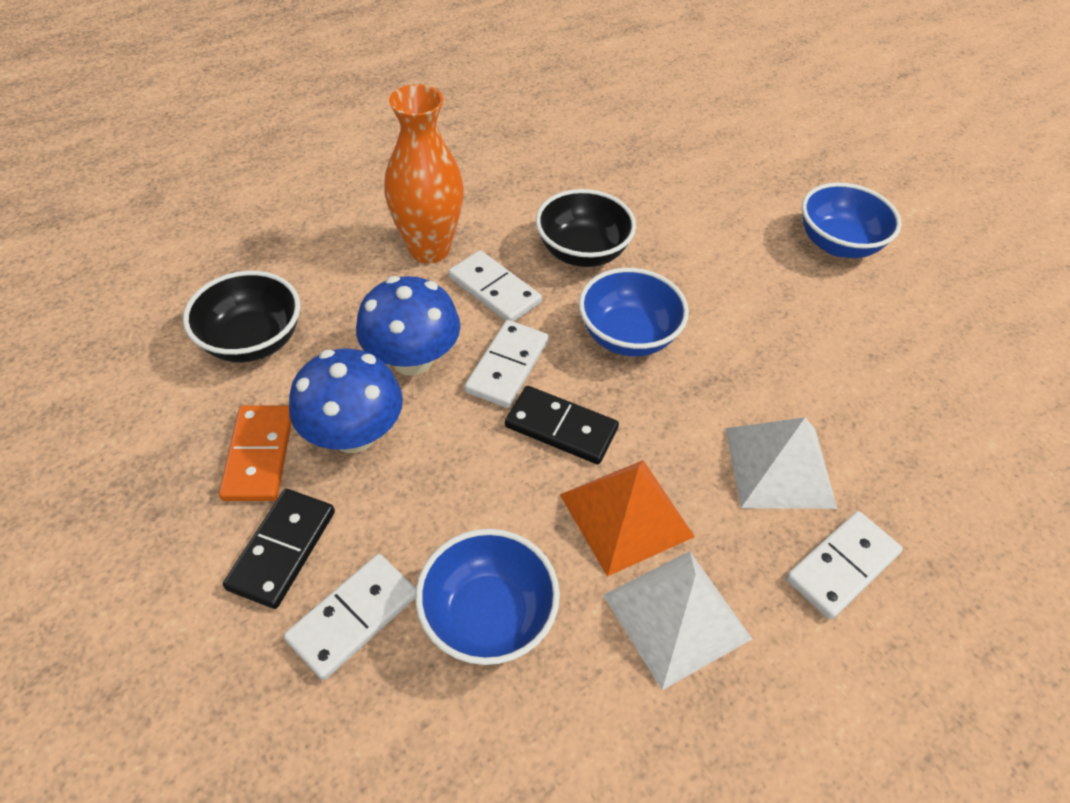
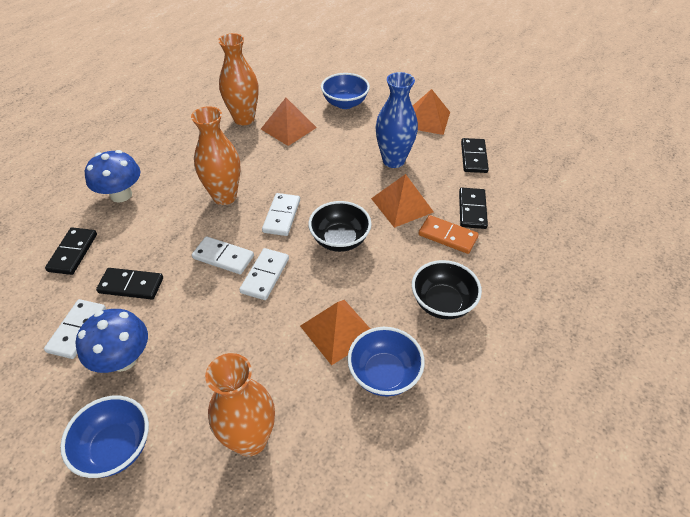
black domino: [223,489,335,609] [505,386,619,464] = 2 -> [45,227,97,275] [96,268,163,300] [459,188,488,229] [461,138,489,173] = 4
blue vase: none = 0 -> [375,72,418,168] = 1
orange pyramid: [559,460,695,577] = 1 -> [261,98,317,146] [300,300,370,366] [371,174,434,228] [413,89,450,135] = 4
orange vase: [384,84,464,263] = 1 -> [191,106,241,205] [205,353,275,457] [218,33,259,125] = 3
white pyramid: [603,551,752,690] [725,417,837,509] = 2 -> none = 0

